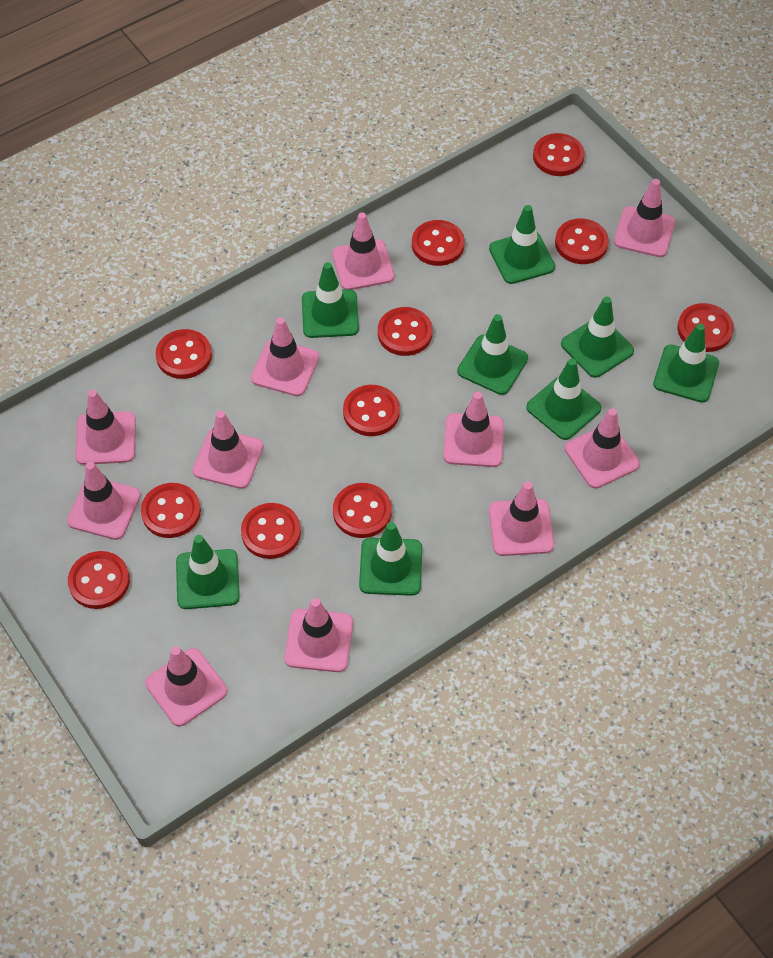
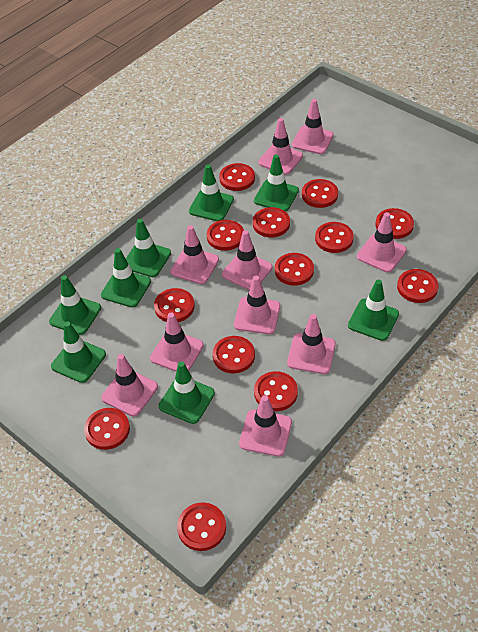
pink traffic cone: [67,462,141,540] [75,390,136,465] [145,646,228,726] [193,410,263,489] [251,317,319,396] [284,598,353,672] [332,212,394,290] [443,392,504,467] [489,481,554,556] [565,408,640,489] [614,179,675,257] = 11 -> [101,354,158,416] [150,313,204,371] [170,225,219,284] [222,230,273,290] [234,276,280,334] [239,395,292,457] [258,118,303,175] [287,314,336,374] [292,99,334,154] [357,212,407,273] = 10
red button: [68,551,130,609] [141,483,201,538] [155,329,212,379] [241,503,301,559] [333,483,392,538] [343,385,400,436] [378,307,433,356] [412,220,465,266] [533,133,585,176] [555,219,609,264] [677,303,734,352] = 11 -> [84,408,130,450] [154,288,195,322] [177,502,226,551] [207,220,244,251] [213,336,255,373] [219,163,255,191] [253,207,290,238] [254,371,298,411] [275,253,314,286] [302,179,338,208] [315,222,354,253] [376,208,414,239] [397,269,439,303] = 13

